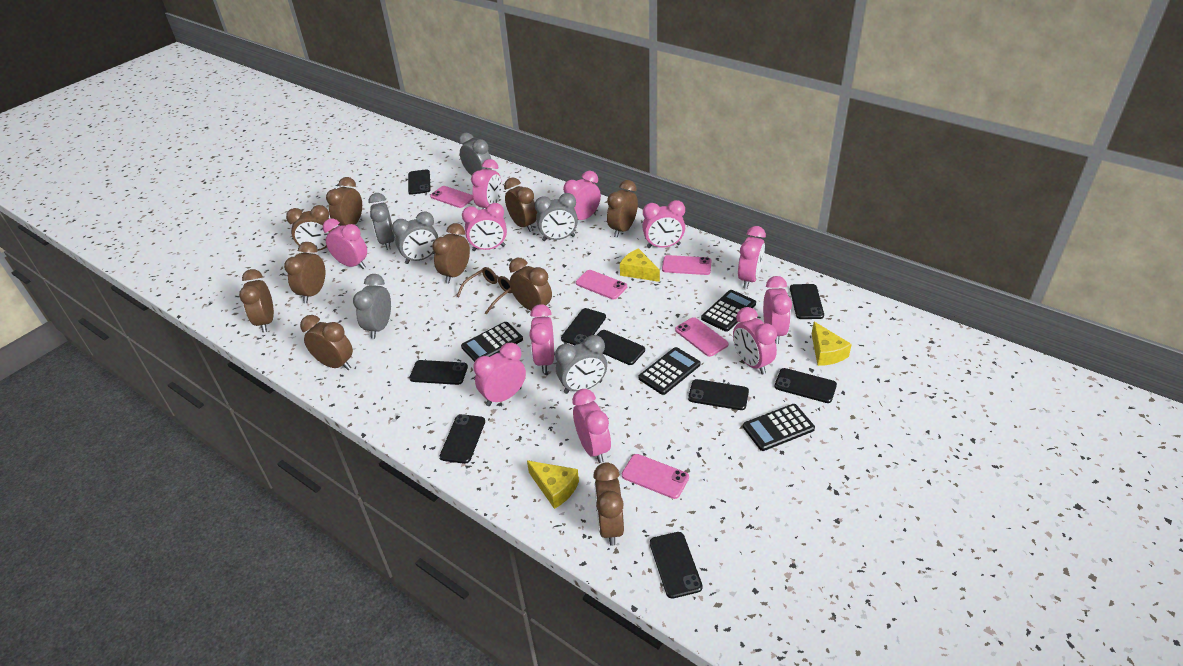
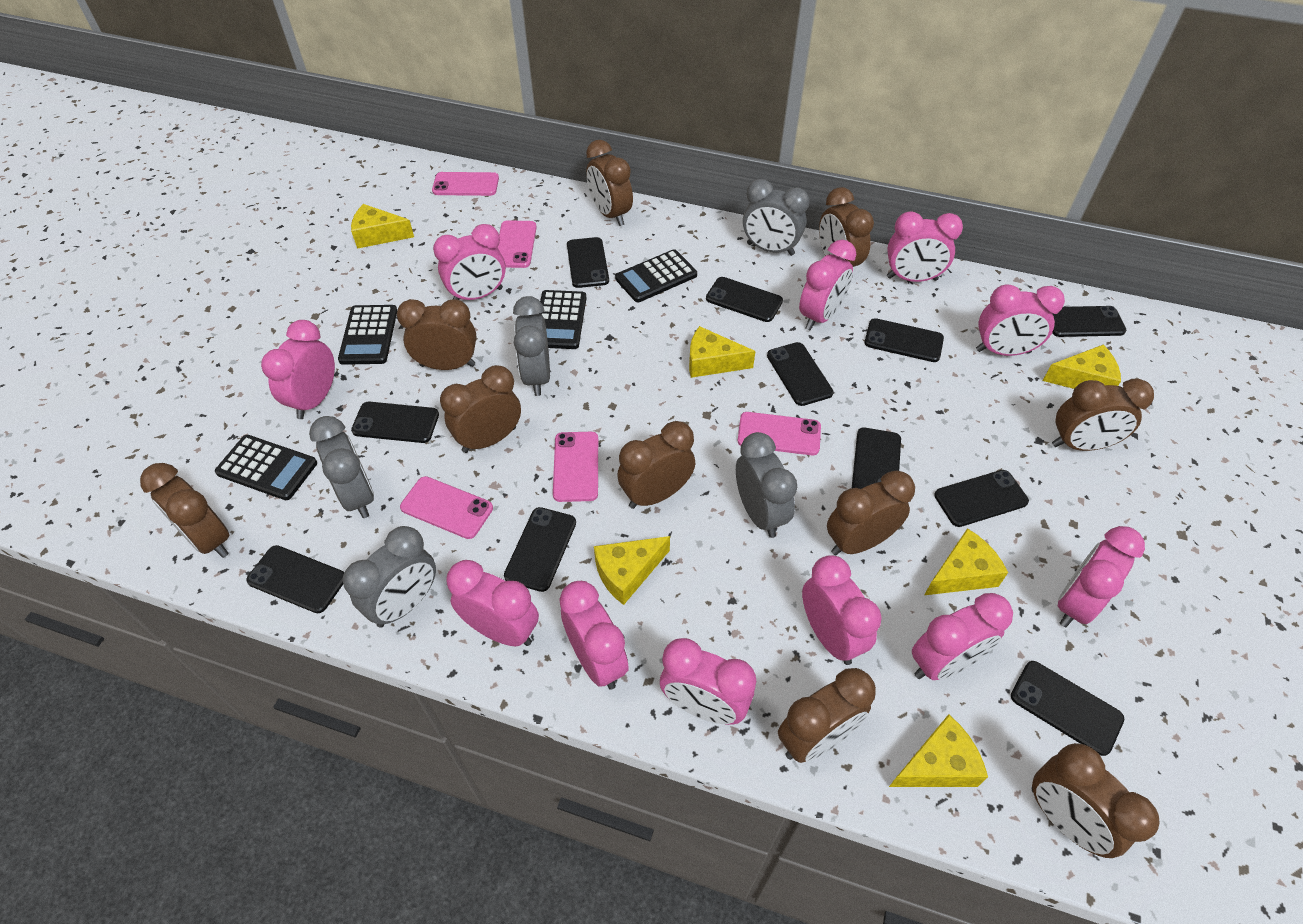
black phone: [408,169,431,195] [410,360,468,385] [440,414,485,464] [561,308,606,345] [597,330,645,365] [650,532,703,599] [688,379,749,410] [774,368,837,403] [790,284,824,319] = 9 -> [246,545,344,613] [351,402,439,443] [504,507,576,592] [567,237,609,288] [706,277,783,322] [767,342,834,406] [852,427,901,489] [864,318,944,362] [934,470,1029,527] [1011,661,1124,756] [1052,306,1126,337] = 11
brown glasses: [457,267,512,315] = 1 -> none = 0
grey clock: [353,274,391,339] [368,193,395,250] [392,212,438,264] [459,133,492,176] [535,193,578,241] [555,335,607,394] = 6 -> [309,416,374,518] [343,526,436,628] [513,296,550,396] [736,432,797,538] [743,179,810,256] = 5
yellow cheese: [527,461,579,509] [620,248,660,282] [812,322,852,366] = 3 -> [351,204,414,249] [594,536,670,605] [689,326,755,378] [889,714,988,787] [924,528,1008,595] [1042,345,1121,389] = 6

